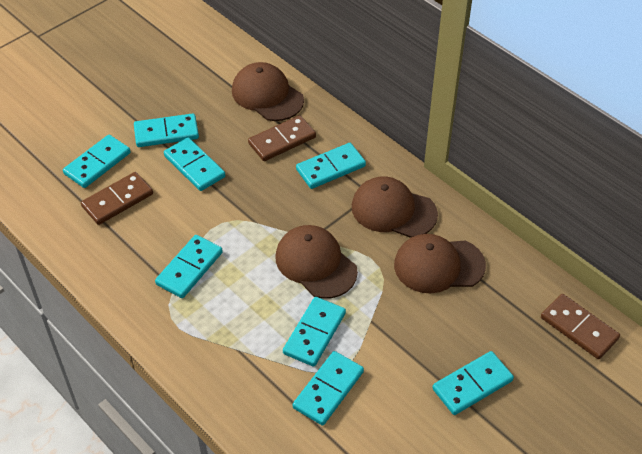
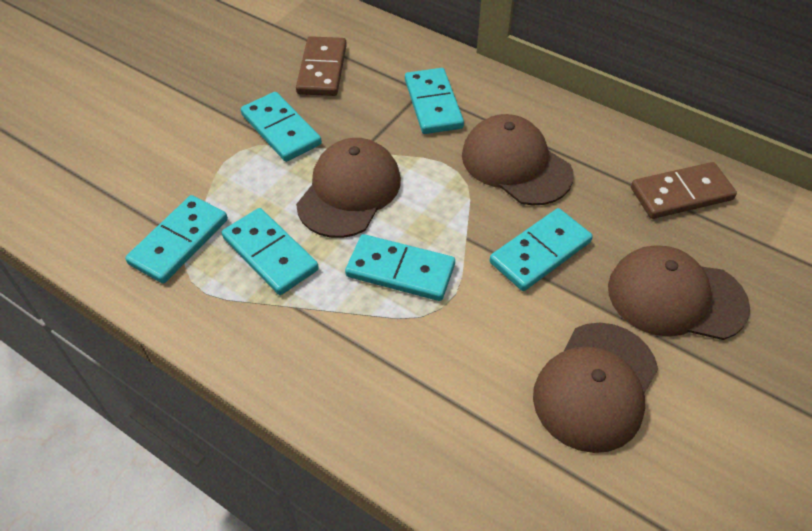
brown domino: [81,172,153,225] [248,115,316,161] [541,294,620,359] = 3 -> [296,36,347,96] [631,162,737,219] = 2
turquoise domino: [63,135,131,188] [134,113,199,147] [155,235,223,298] [164,137,225,191] [283,297,346,367] [293,351,364,426] [296,143,366,189] [432,351,514,415] = 8 -> [125,195,228,284] [222,208,319,295] [241,92,322,162] [345,234,455,301] [405,68,464,134] [489,208,593,291] = 6

